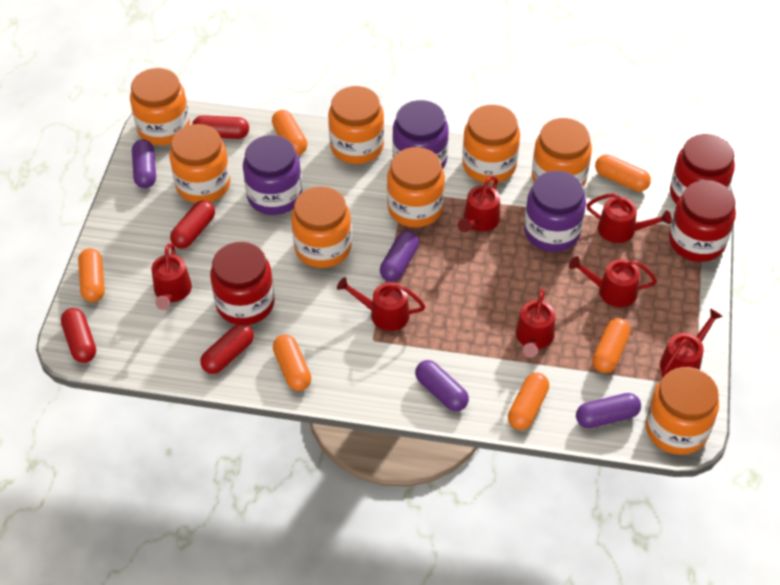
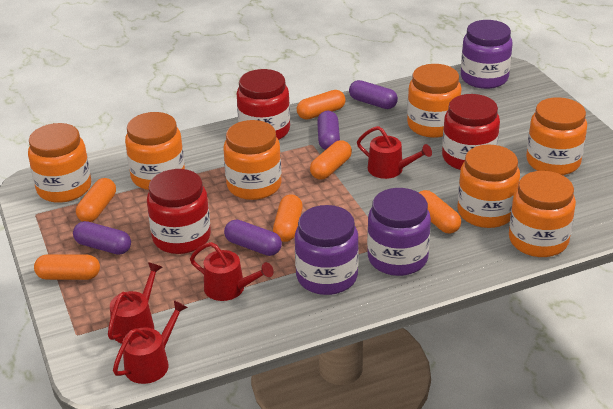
orange jar: [130,68,190,145] [169,124,231,203] [291,186,352,268] [328,86,384,164] [387,147,445,227] [462,105,520,183] [532,118,592,187] [646,367,719,455] = 8 -> [28,123,91,203] [125,112,185,190] [224,120,282,200] [407,64,461,138] [457,145,520,228] [509,171,576,257] [526,97,587,175] = 7
red capsule: [61,308,96,363] [170,200,215,249] [192,115,249,139] [200,324,254,374] = 4 -> none = 0
red watering can: [152,243,192,310] [337,277,425,331] [458,176,500,232] [516,289,555,358] [569,256,657,307] [586,193,672,243] [660,308,723,377] = 7 -> [108,262,162,344] [113,300,188,384] [190,242,274,301] [357,126,432,179] = 4

